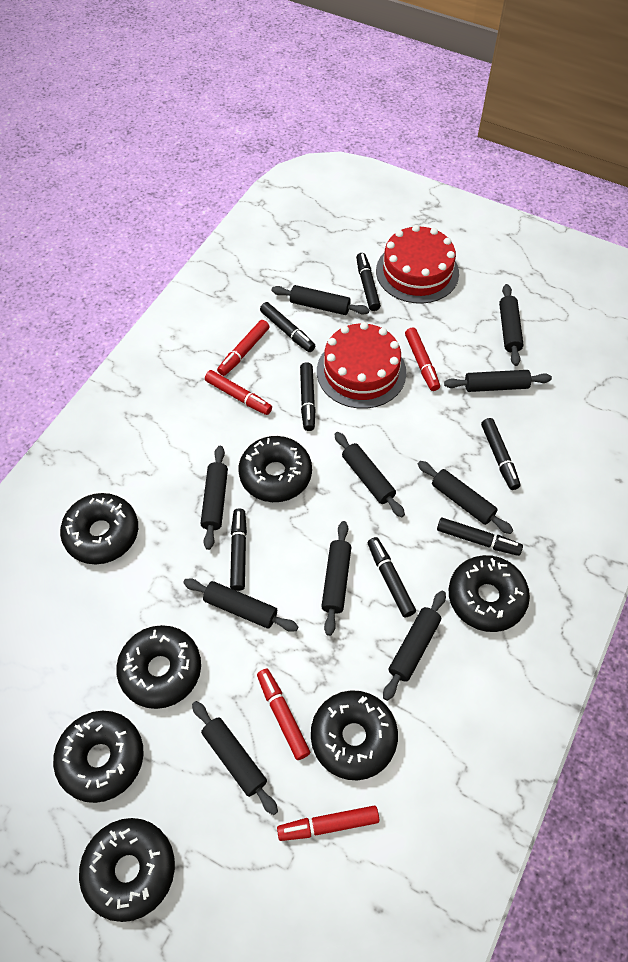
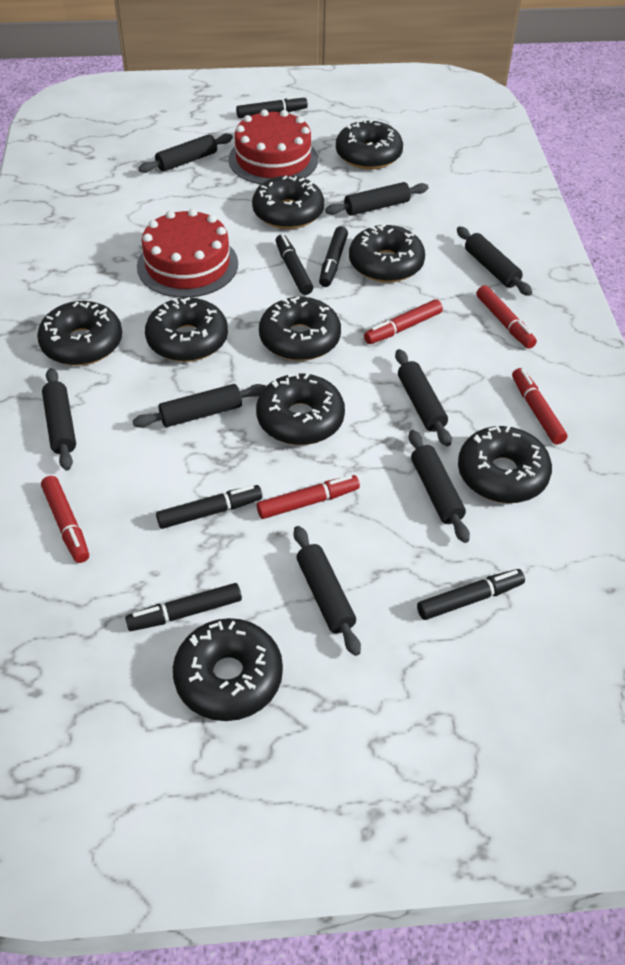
black donut: [53,711,144,803] [60,493,138,564] [79,818,175,922] [116,625,201,709] [239,436,312,502] [311,690,398,780] [449,555,530,632] = 7 -> [37,301,122,366] [145,297,228,362] [173,618,283,721] [252,175,324,229] [256,373,345,445] [259,296,341,361] [336,119,403,170] [349,224,425,283] [458,426,552,503] = 9
black marker: [230,509,247,591] [260,302,315,352] [300,362,316,431] [356,253,381,311] [367,537,416,618] [437,518,523,556] [481,418,520,490] = 7 -> [125,583,242,631] [156,485,262,529] [236,95,308,118] [276,234,313,295] [319,226,348,287] [417,569,525,620] = 6
black rolling pin: [183,579,298,632] [192,701,278,815] [200,446,228,550] [272,285,370,315] [321,521,351,636] [334,432,405,517] [383,591,446,701] [418,461,513,534] [444,370,552,392] [499,284,524,366] = 10 -> [42,368,76,471] [133,384,266,428] [138,134,233,173] [294,526,361,656] [325,182,428,216] [395,349,452,446] [409,430,470,543] [457,226,532,296] = 8

